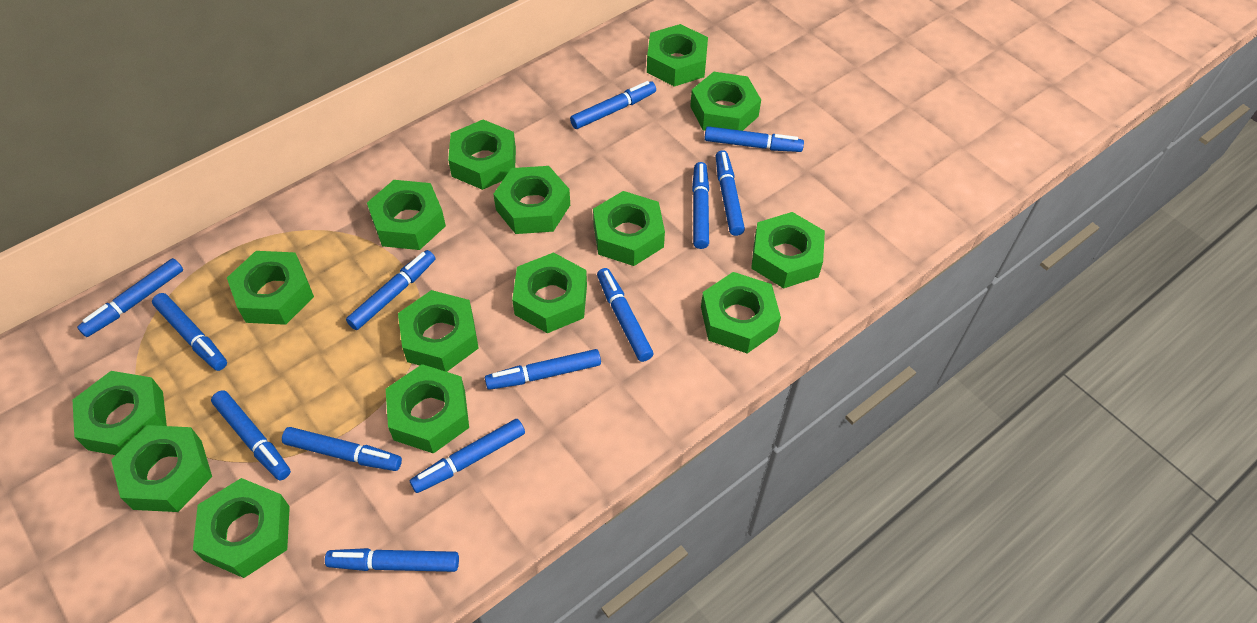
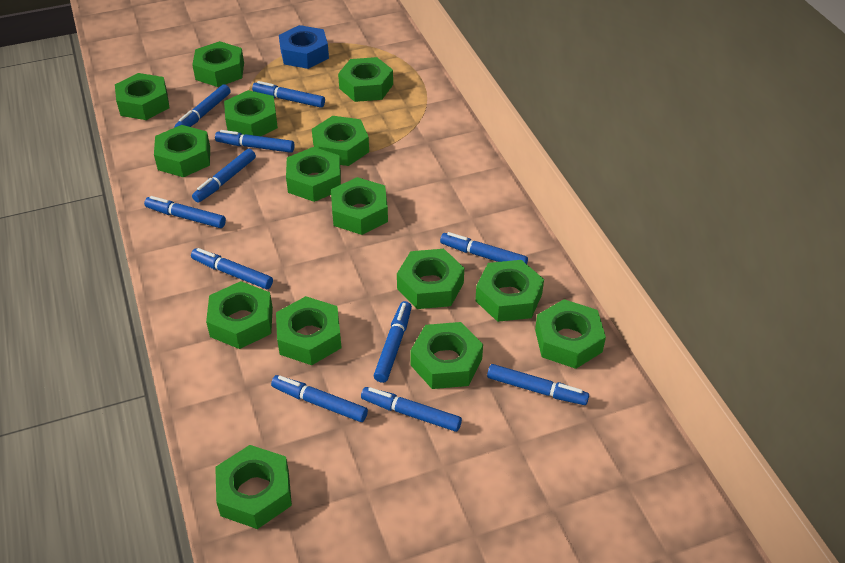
blue marker: [77,258,183,337] [152,293,227,371] [211,390,291,480] [282,427,402,471] [325,548,459,572] [346,250,435,330] [410,419,525,493] [485,349,601,390] [570,81,656,129] [597,268,653,362] [692,162,709,249] [704,126,804,152] [715,150,745,236] = 13 -> [144,196,226,228] [174,84,231,128] [191,248,273,289] [192,149,256,203] [215,130,295,153] [252,81,325,108] [271,375,368,422] [361,387,462,432] [374,301,412,383] [440,232,528,264] [487,364,589,405] = 11
blue nut: none = 0 -> [279,25,329,69] = 1

